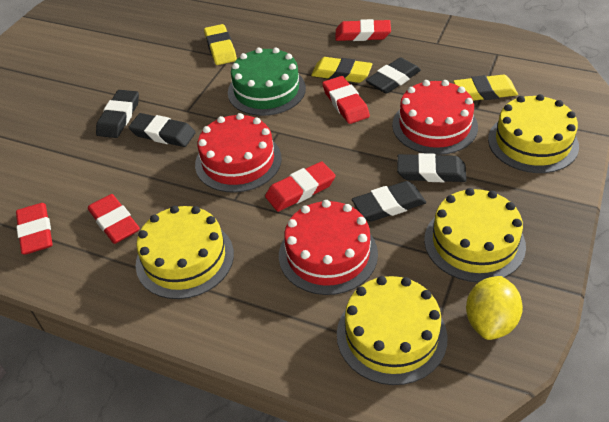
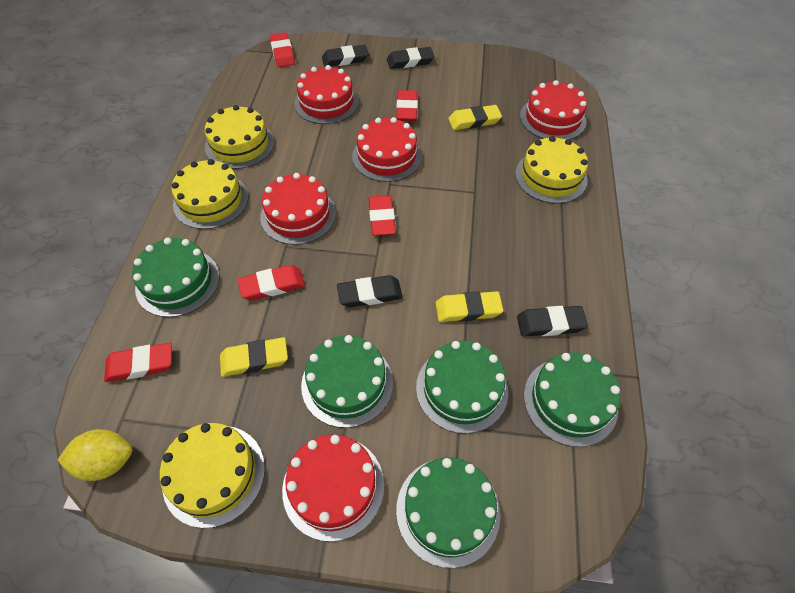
black eraser: [96,90,139,138] [129,113,196,147] [352,181,426,222] [366,57,421,93] [397,153,467,182] = 5 -> [322,45,369,67] [337,275,403,307] [387,47,435,69] [517,306,588,337] = 4
green cake: [228,47,306,116] = 1 -> [132,238,219,317] [301,335,393,428] [396,458,500,568] [416,341,508,434] [524,352,620,447] = 5
red cake: [195,113,282,193] [279,200,378,295] [392,80,478,155] = 3 -> [260,173,336,245] [282,434,384,542] [294,65,359,124] [352,117,422,182] [520,80,587,140] = 5

